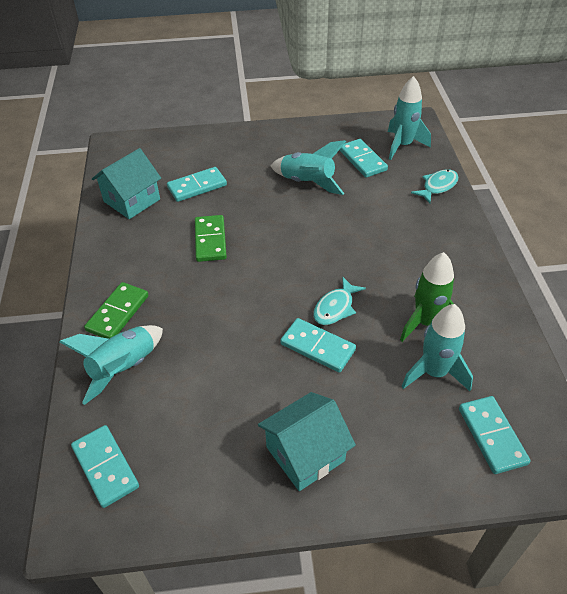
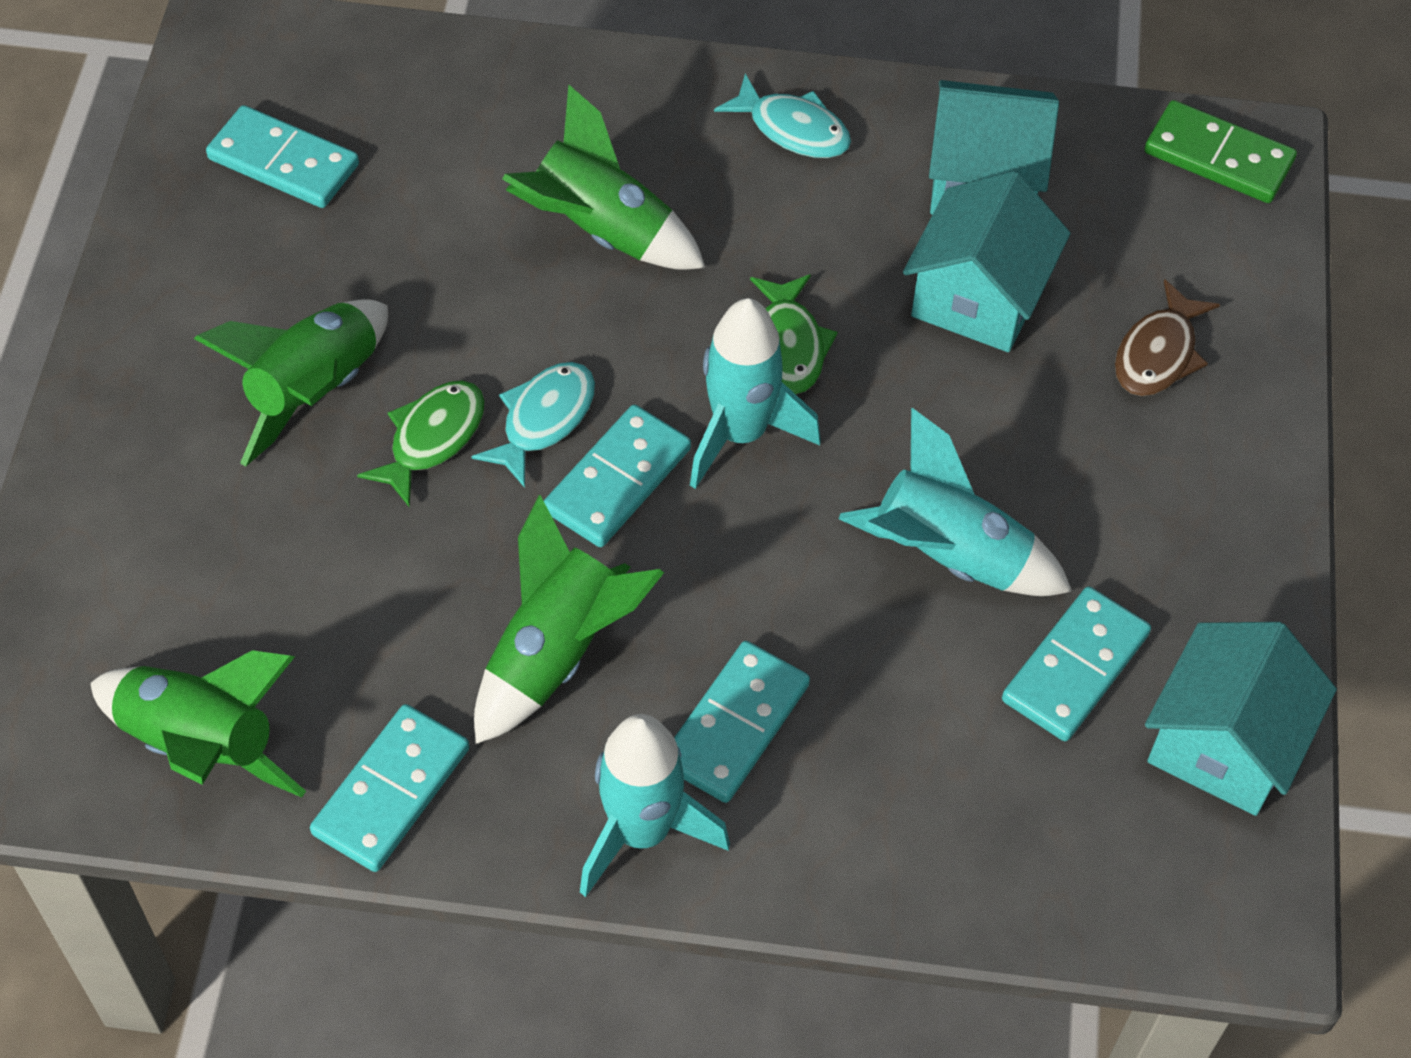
brown fish: none = 0 -> [1115,279,1220,396] = 1
green domino: [84,282,148,339] [195,215,227,262] = 2 -> [1144,100,1297,203] = 1
green fish: none = 0 -> [357,381,485,507] [750,274,838,394] = 2
green rocket: [400,252,454,342] = 1 -> [90,650,306,797] [194,299,388,467] [474,495,664,744] [502,84,706,270] = 4
turquoise house: [92,148,161,219] [258,392,356,491] = 2 -> [903,171,1071,352] [929,80,1059,215] [1145,622,1337,816] = 3
turquoise rocket: [59,325,163,405] [271,140,346,195] [388,76,431,160] [401,304,473,391] = 4 -> [580,714,730,897] [690,298,821,489] [838,408,1072,596] = 3

